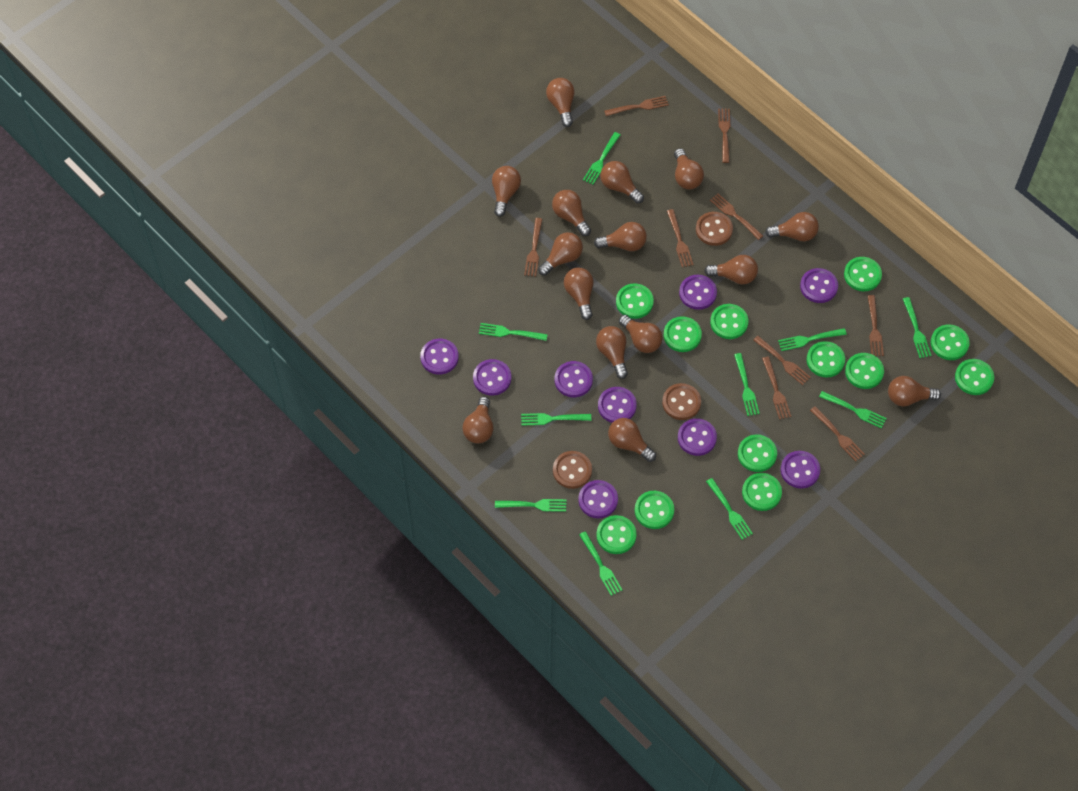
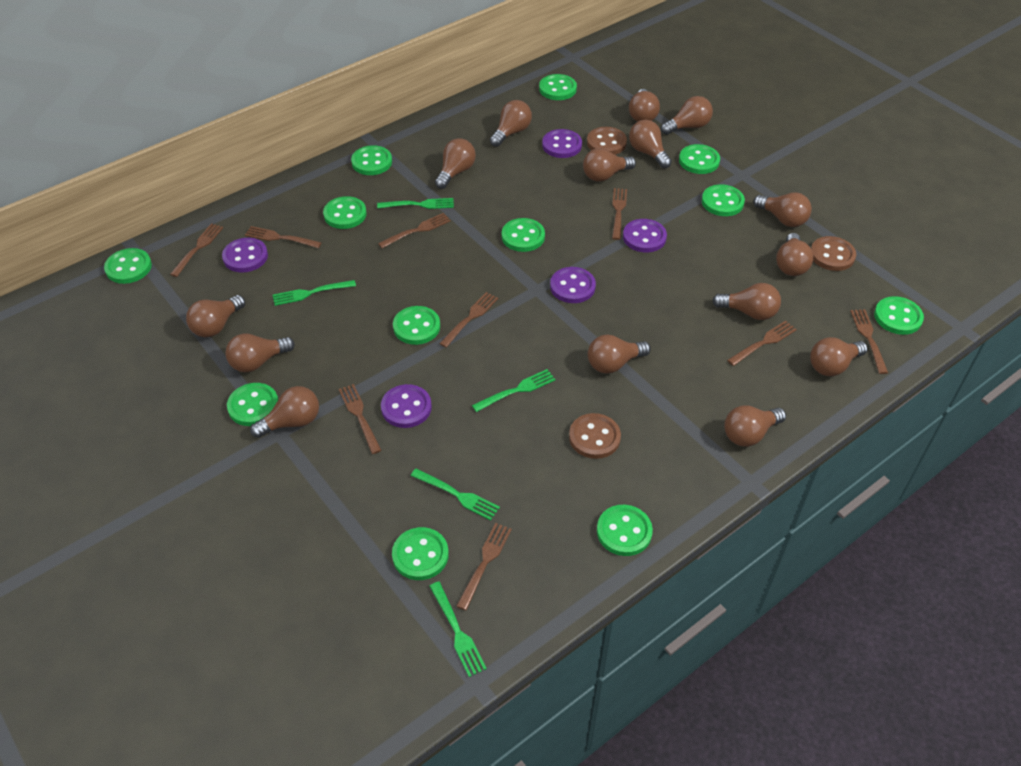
green fork: [479,323,548,341] [495,499,566,512] [521,413,591,426] [579,531,622,596] [583,132,620,185] [706,478,753,540] [734,353,760,416] [778,328,847,351] [819,391,887,429] [903,297,932,358] = 10 -> [273,280,356,306] [377,198,454,209] [411,468,500,520] [429,581,487,677] [472,369,556,412] = 5
purple button: [420,339,459,375] [473,359,511,396] [555,361,593,397] [578,480,618,518] [598,387,637,423] [678,418,717,456] [679,275,717,310] [781,451,820,489] [800,268,838,303] = 9 -> [222,238,268,272] [381,384,432,428] [542,129,582,158] [550,267,596,303] [623,219,667,253] = 5

